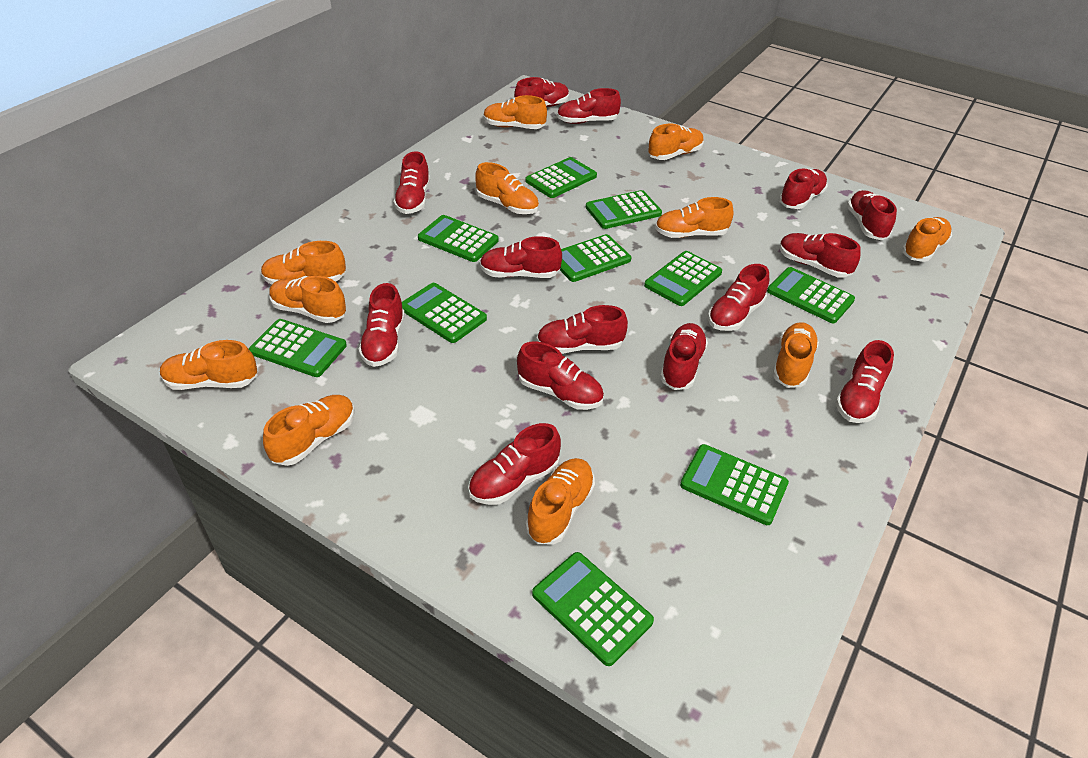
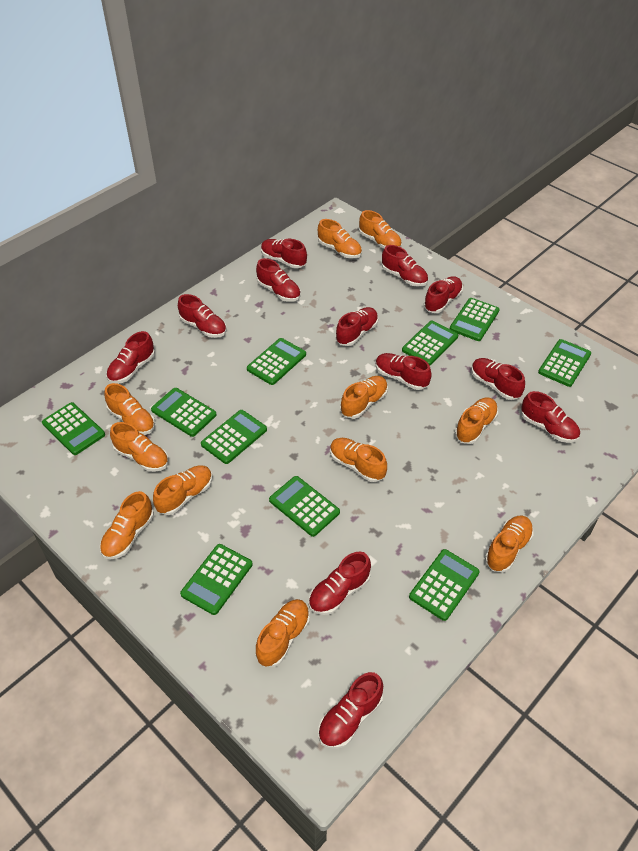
red shoe: [358,283,405,367] [393,151,430,214] [468,423,561,505] [480,236,562,278] [514,77,569,107] [517,341,604,410] [536,305,628,354] [557,88,621,124] [660,323,708,390] [708,264,769,331] [779,168,828,209] [779,233,861,278] [836,340,894,423] [847,190,897,240] = 14 -> [107,331,155,383] [178,294,227,338] [256,258,301,302] [261,239,307,269] [309,552,371,615] [318,672,383,749] [336,307,378,346] [376,353,432,390] [382,245,428,286] [424,276,463,313] [471,358,525,400] [521,391,580,443] = 12

